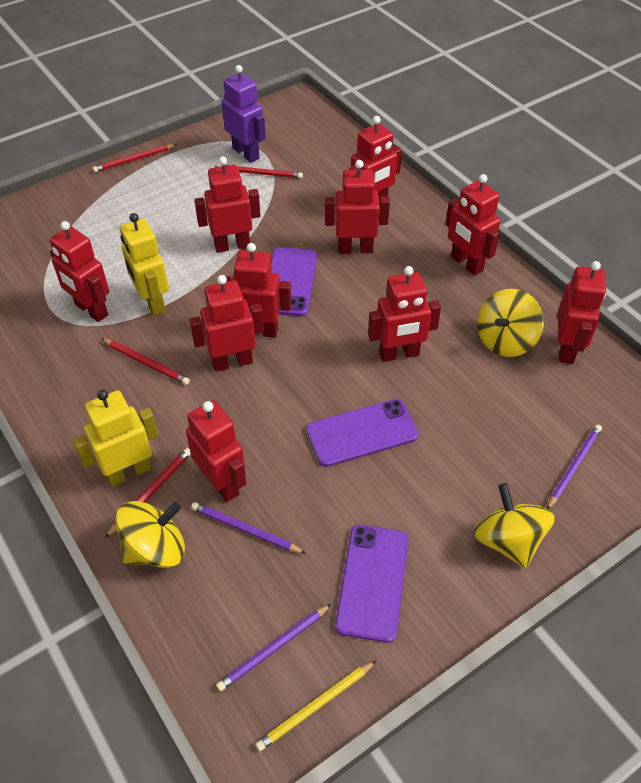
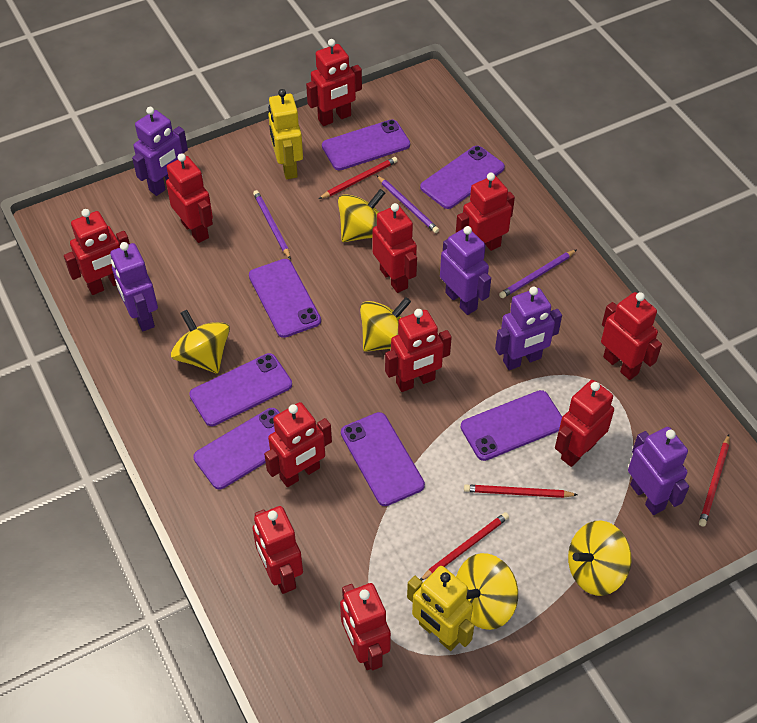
purple phone: [271,247,317,316] [306,399,419,467] [335,525,408,643] = 3 -> [189,353,292,426] [193,408,280,489] [249,259,321,338] [322,119,410,171] [341,412,425,506] [420,146,505,209] [461,390,562,461] = 7
purple robot: [222,65,266,163] = 1 -> [110,242,158,331] [132,107,188,196] [440,226,491,315] [495,286,562,370] [628,427,689,515] = 5
red robot: [50,221,109,322] [186,400,246,502] [189,275,264,372] [194,157,261,253] [225,243,291,338] [325,160,390,254] [349,116,402,204] [368,266,441,362] [445,174,500,276] [558,261,606,364] = 10 -> [64,209,130,295] [166,153,213,243] [252,506,303,594] [264,402,332,487] [306,39,362,126] [340,583,391,670] [372,203,417,293] [385,309,452,392] [456,173,515,251] [555,380,614,467] [601,292,662,380] = 11
yellow pencil: [255,661,376,751] = 1 -> none = 0
yellow spinning top: [115,501,185,568] [474,483,555,568] [477,289,544,357] = 3 -> [171,310,230,373] [338,189,385,242] [360,297,411,352] [456,553,518,630] [568,521,632,596] = 5

